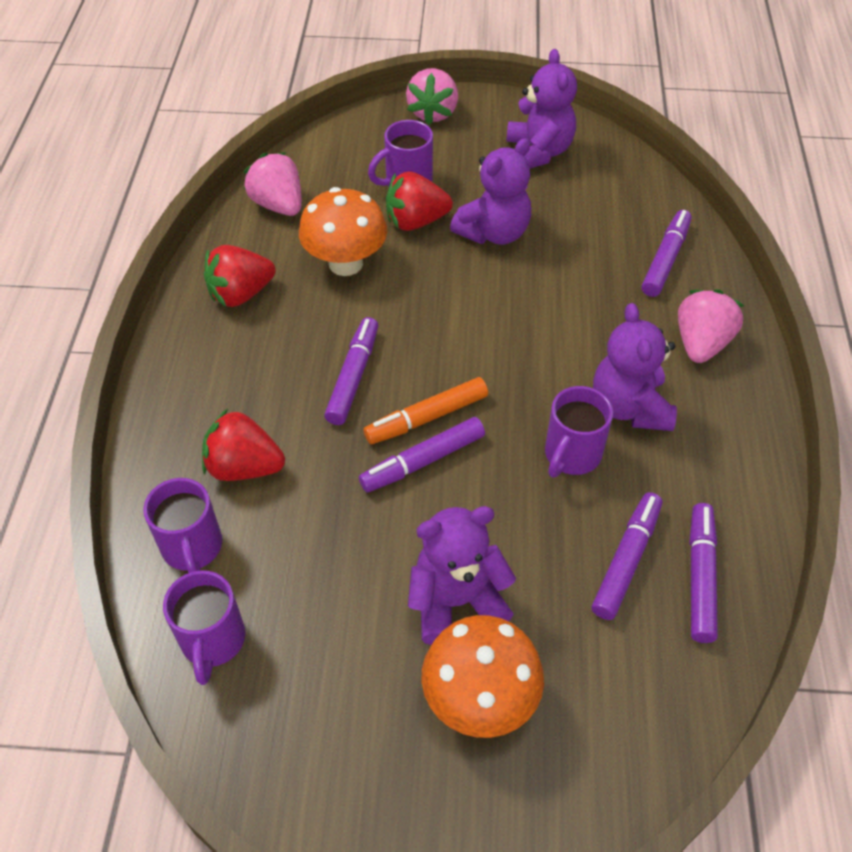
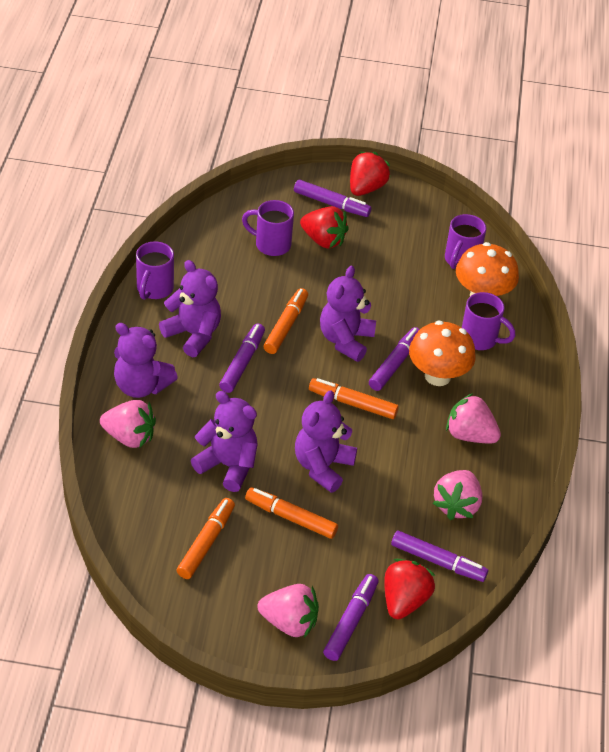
orange marker: [364,377,488,444] = 1 -> [177,498,235,579] [245,487,338,539] [263,288,308,354] [309,378,399,419] = 4
pink strawberry: [244,152,302,216] [406,68,458,125] [678,289,744,363] = 3 -> [100,400,156,448] [257,584,319,638] [433,470,483,520] [446,393,501,443] = 4
purple teddy bear: [408,506,516,645] [450,138,531,245] [506,49,577,168] [593,303,677,431] = 4 -> [114,323,178,398] [159,260,221,357] [191,391,257,492] [295,390,357,493] [320,266,376,362] = 5

